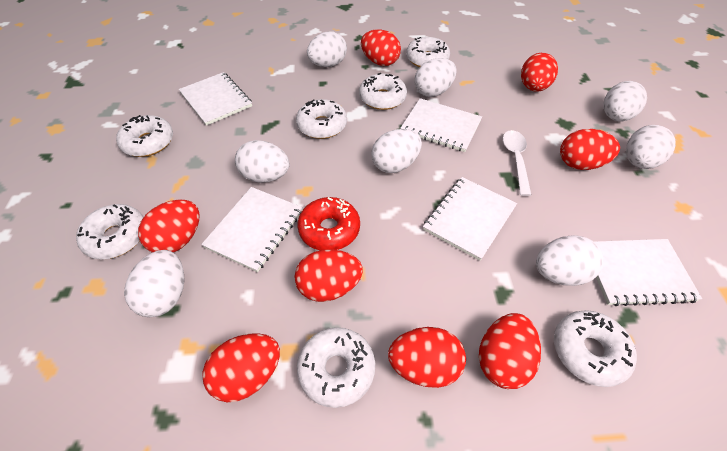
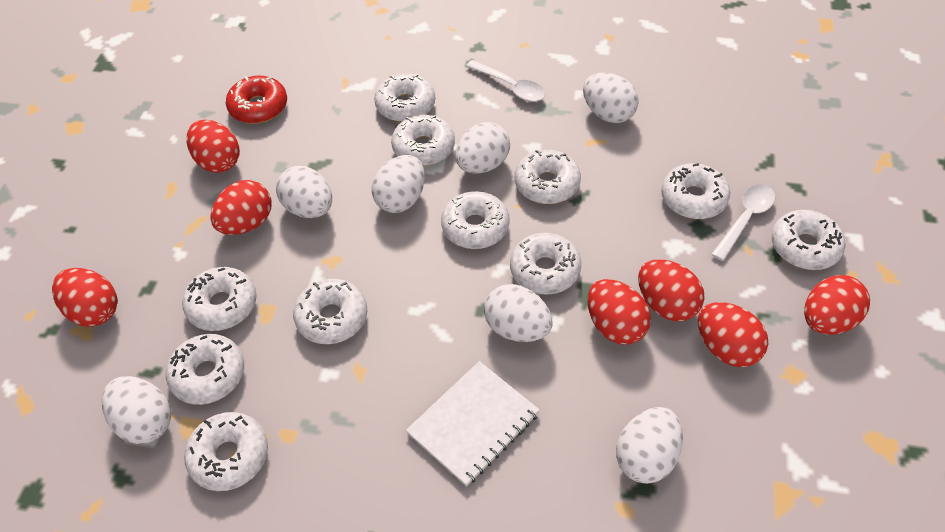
red egg: [138,200,200,253] [203,333,280,402] [295,250,363,302] [361,30,401,66] [388,327,466,388] [479,313,541,389] [521,53,558,92] [560,129,620,170] = 8 -> [52,268,118,327] [187,120,240,173] [210,180,272,235] [587,279,651,345] [638,259,705,322] [698,302,768,367] [804,275,870,335] = 7
white donut: [76,204,144,259] [116,115,173,157] [296,99,347,139] [297,327,375,408] [359,73,407,110] [406,37,450,67] [554,310,637,387] = 7 -> [166,334,244,405] [182,267,257,331] [184,412,268,491] [293,279,367,344] [374,74,435,122] [391,115,455,166] [441,191,510,249] [510,233,581,294] [515,150,581,204] [661,163,730,219] [771,210,846,270] = 11
white egg: [124,250,184,317] [235,140,290,183] [307,31,347,67] [371,129,422,173] [414,58,457,97] [536,235,604,286] [603,81,647,121] [626,125,676,169] = 8 -> [102,376,171,444] [276,166,332,218] [371,155,425,213] [455,122,510,174] [484,284,552,342] [583,73,639,123] [616,407,683,484] = 7
white notebook: [179,72,252,126] [201,187,303,272] [400,98,482,152] [423,177,517,261] [594,239,702,306] = 5 -> [406,361,540,487] = 1
white spoon: [503,130,532,196] = 1 -> [466,60,545,102] [711,184,775,261] = 2

